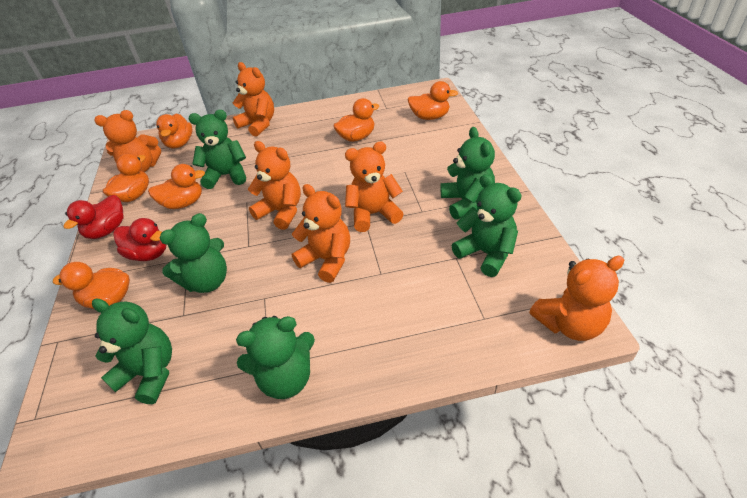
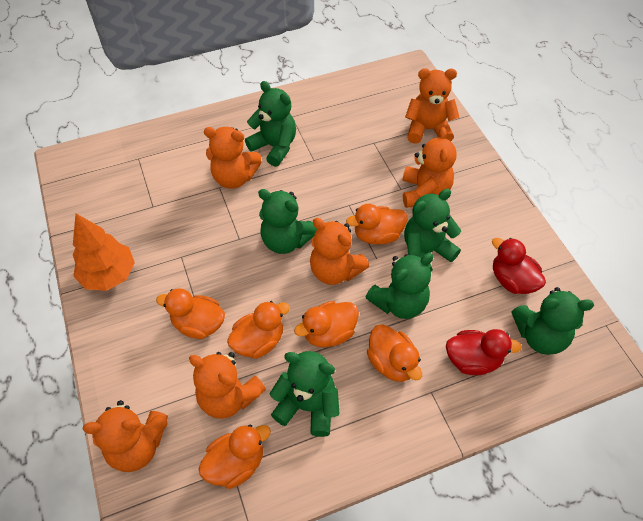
orange tree: none = 0 -> [73,214,135,291] = 1

